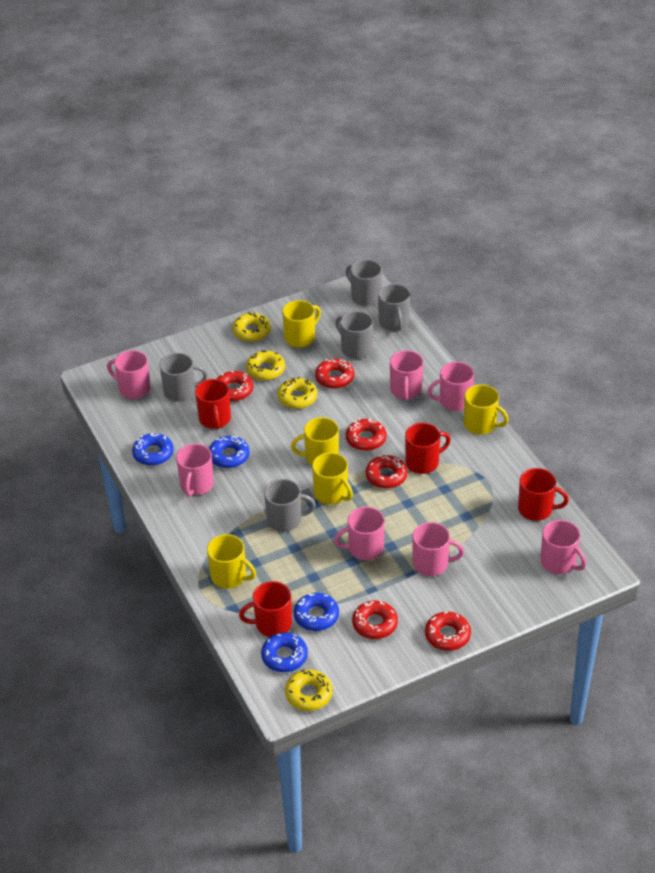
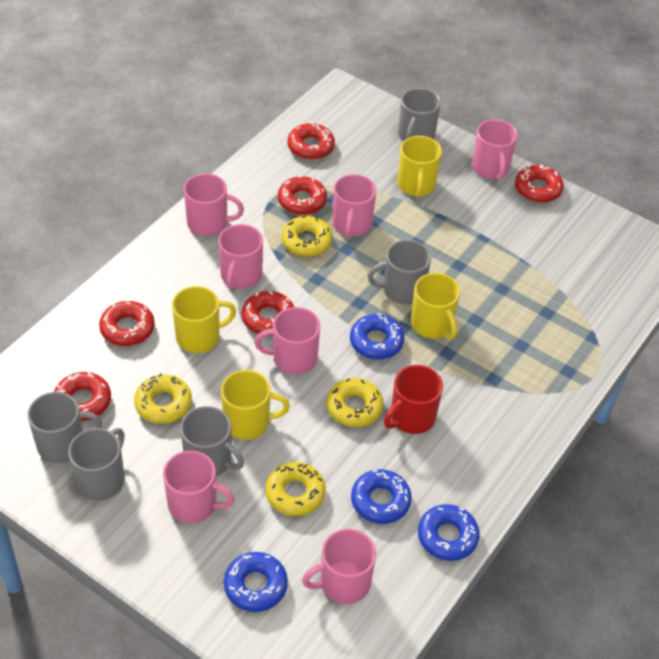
red mug: [195,379,231,429] [239,581,292,637] [405,423,451,474] [518,468,569,521] = 4 -> [384,365,443,434] = 1
yellow mug: [207,534,256,589] [282,300,321,348] [291,417,339,465] [312,452,353,504] [464,384,509,435] = 5 -> [172,286,236,353] [221,370,290,440] [397,136,442,197] [411,273,460,339] = 4

